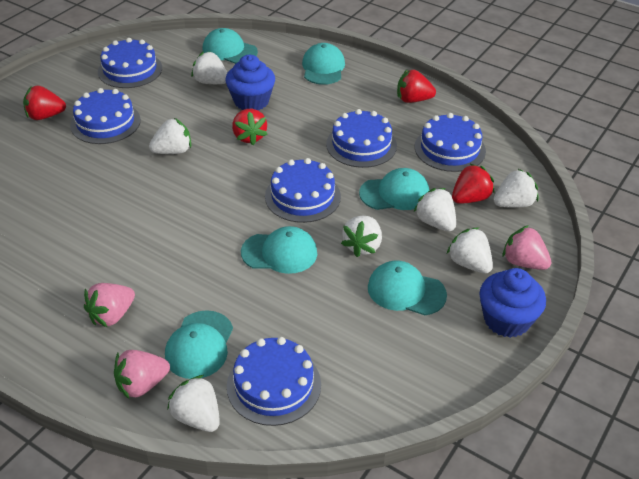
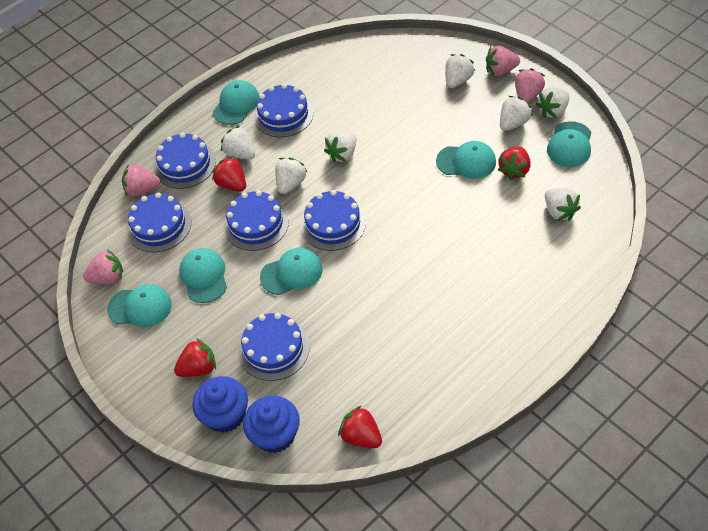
pink strawberry: [84,283,135,327] [114,350,170,400] [503,225,552,270] = 3 -> [83,249,123,284] [122,165,160,196] [486,46,520,76] [515,68,545,103] = 4

